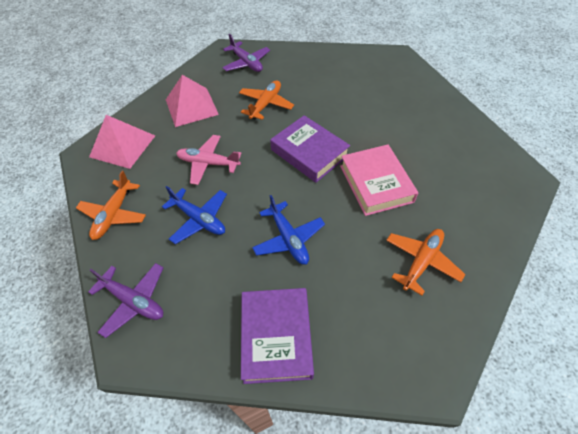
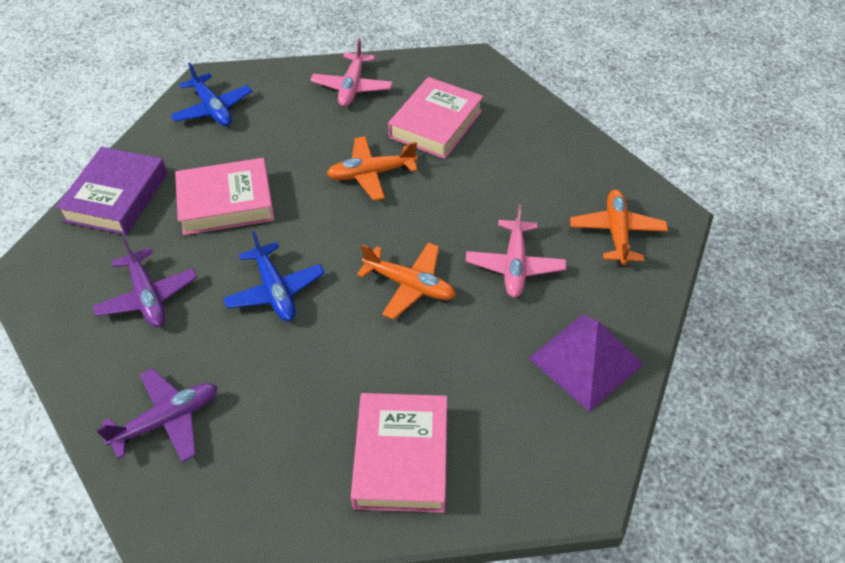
pink book: [340,145,418,216] = 1 -> [175,158,274,235] [351,393,447,513] [388,77,483,159] = 3
pink plane: [176,135,241,185] = 1 -> [311,38,393,107] [466,205,566,298] = 2
pink pyramid: [89,115,155,169] [166,75,219,127] = 2 -> none = 0
purple book: [241,288,314,384] [270,115,350,183] = 2 -> [56,147,167,235] = 1
purple pyramid: none = 0 -> [529,315,644,412] = 1

